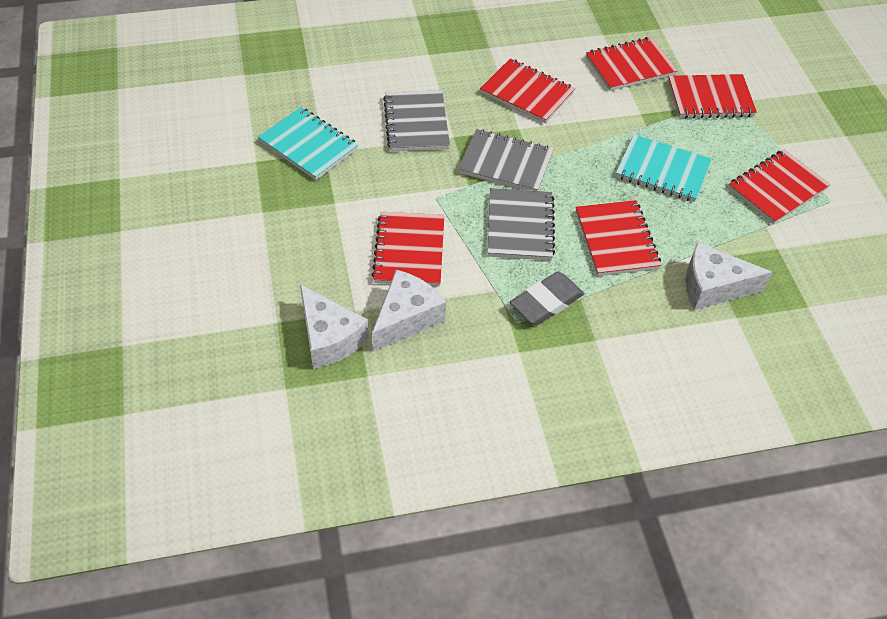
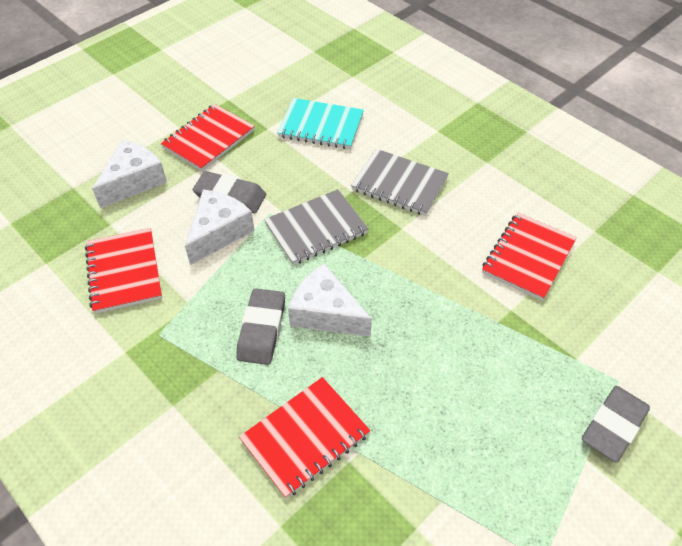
grey eraser: [510,271,584,325] = 1 -> [193,171,266,213] [236,288,285,365] [582,386,650,463] = 3
grey notebook: [383,90,450,152] [458,129,554,191] [487,188,555,260] = 3 -> [264,189,369,265] [351,149,449,216] = 2
red notebook: [372,212,444,286] [480,59,575,124] [576,200,661,276] [586,37,678,91] [668,74,757,119] [728,150,831,224] = 6 -> [85,228,162,314] [161,104,255,171] [239,377,371,498] [482,213,577,300] = 4
turquoise notebook: [258,107,358,180] [616,135,712,202] = 2 -> [277,98,364,149] = 1

